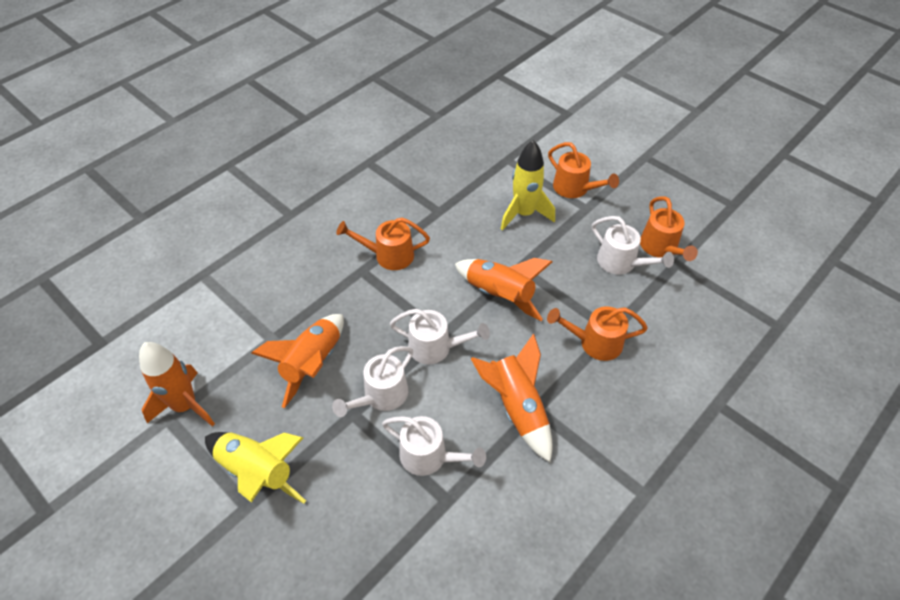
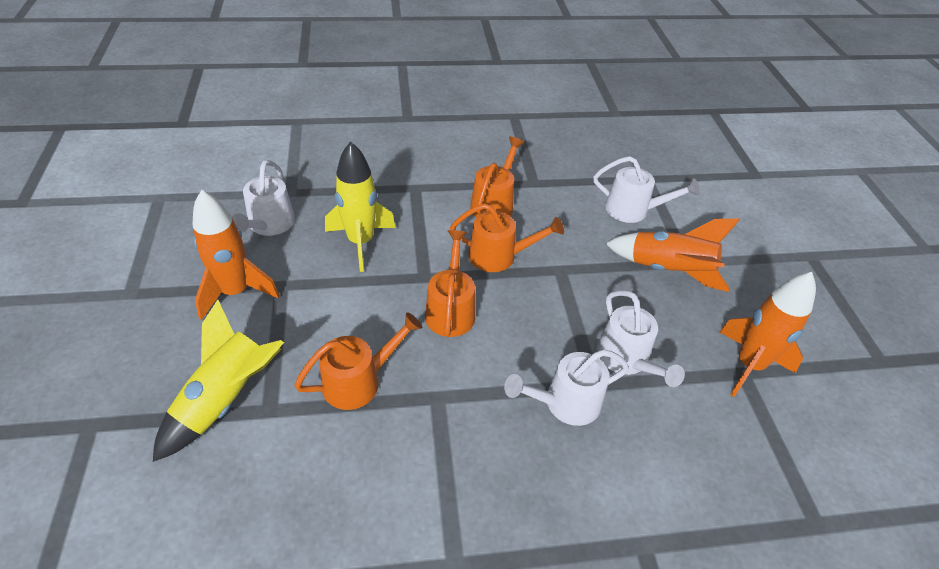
orange rocket: [139,342,215,427] [251,314,344,408] [455,258,552,321] [471,334,553,462] = 4 -> [192,190,280,320] [605,218,740,292] [719,272,816,397] = 3

